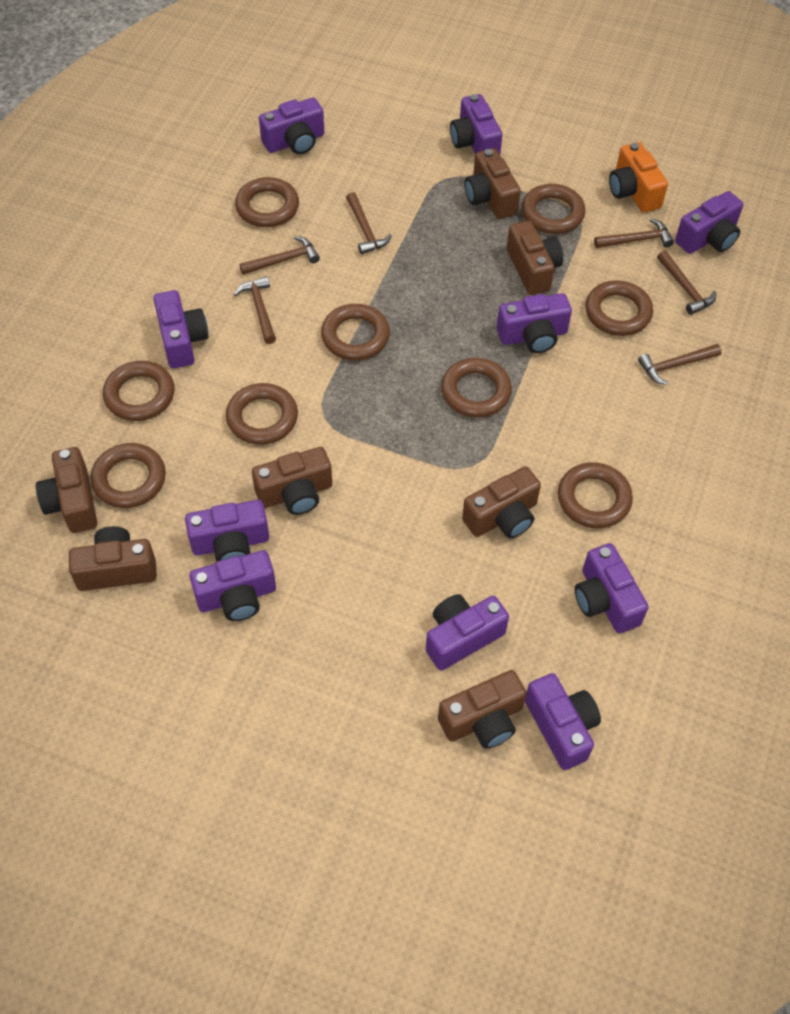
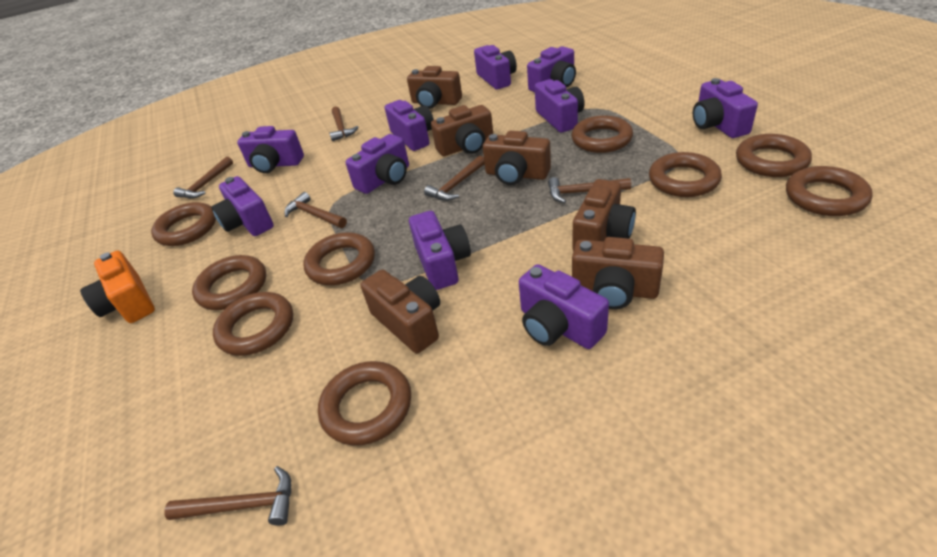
brown camera: [36,447,97,533] [69,526,157,591] [252,447,332,515] [438,670,527,749] [462,466,541,538] [465,148,521,219] [507,221,563,295] = 7 -> [361,270,440,354] [407,66,462,109] [431,105,493,156] [483,131,551,185] [572,237,664,309] [573,179,636,251] = 6

